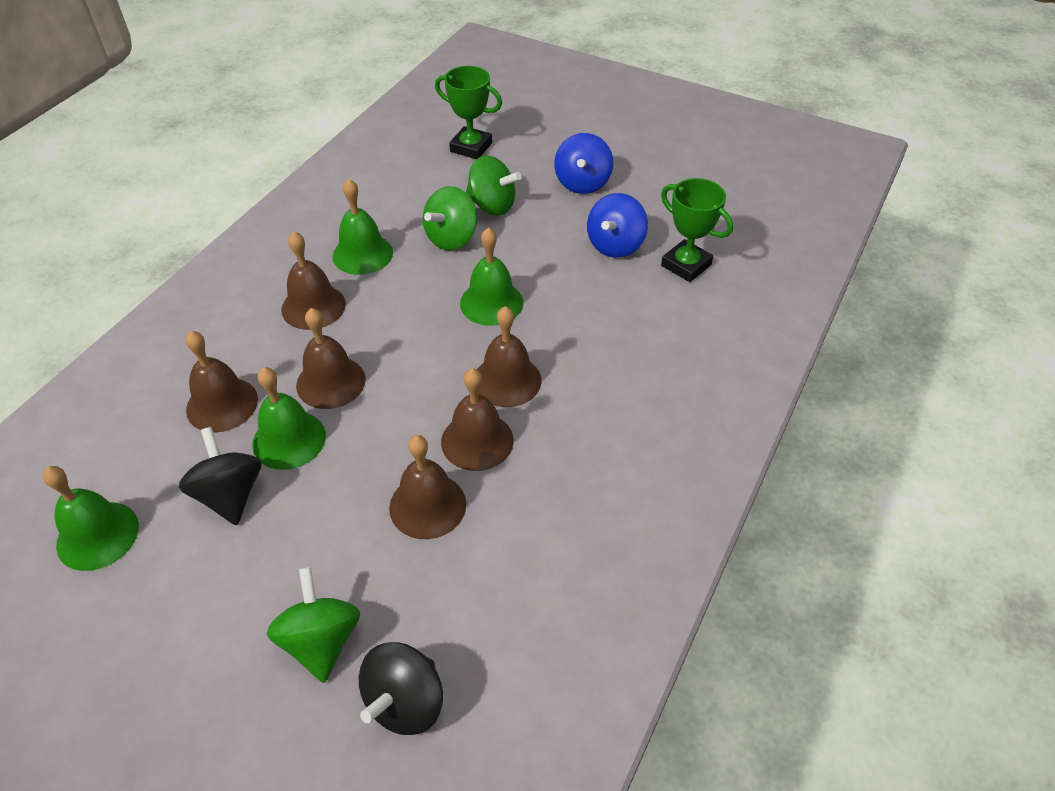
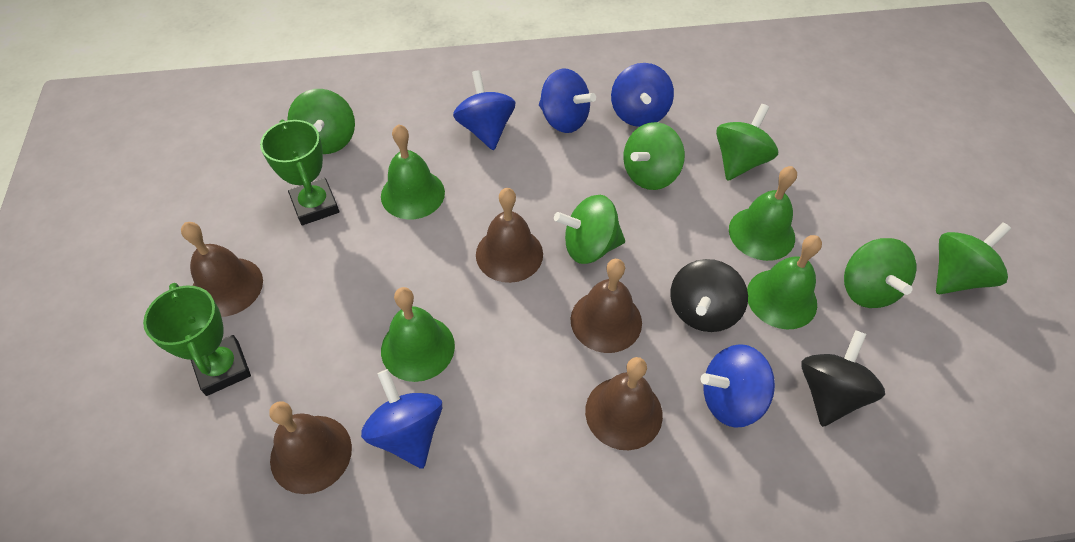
blue spinning top: [554,133,613,194] [587,193,648,258] = 2 -> [361,369,442,469] [453,70,515,150] [539,69,596,133] [611,63,674,127] [701,344,775,428] = 5
brown bell: [186,331,258,433] [281,232,346,330] [296,308,366,409] [389,435,466,539] [441,368,514,471] [477,306,541,407] = 6 -> [181,222,263,317] [269,401,352,494] [476,188,543,283] [571,259,642,353] [585,357,663,450] = 5
green spinning top: [267,567,360,683] [423,186,477,251] [466,156,522,216] = 3 -> [287,89,355,154] [554,195,625,264] [623,122,685,190] [716,104,778,181] [844,238,916,308] [936,222,1011,294] = 6

